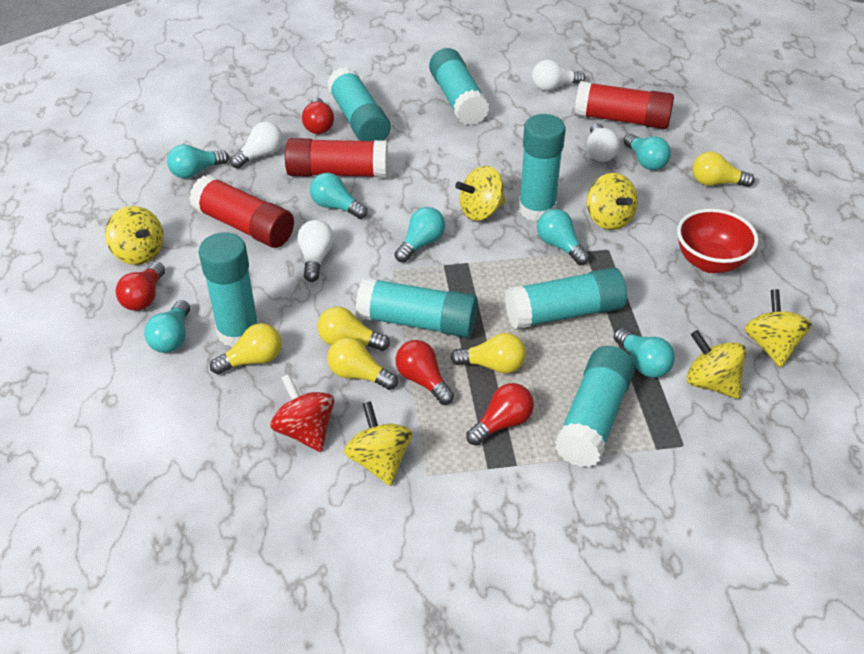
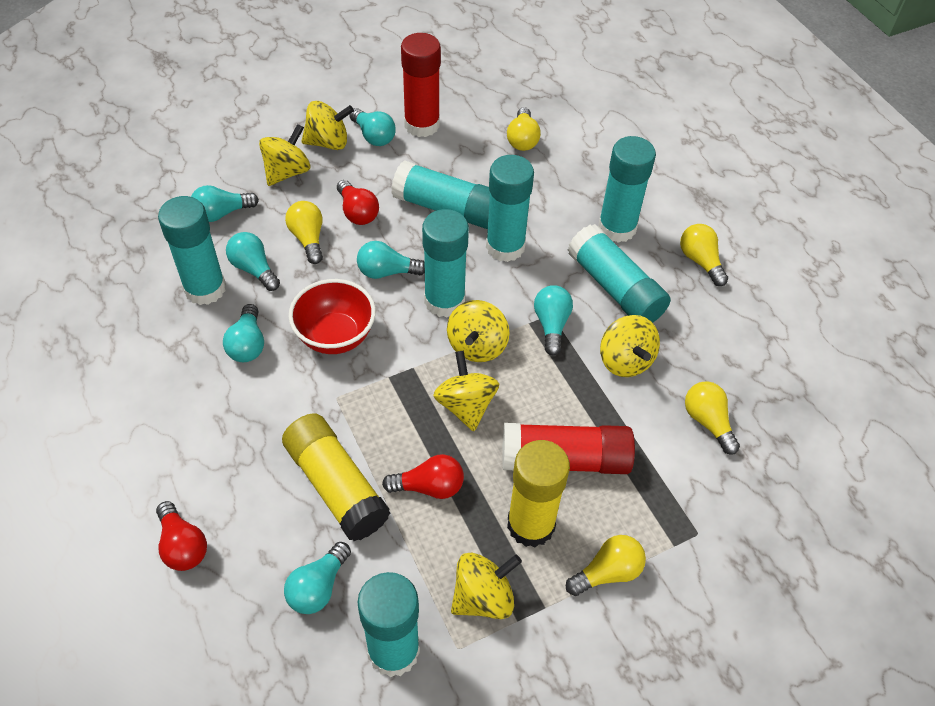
red glue stick: [189,175,294,248] [285,138,388,177] [574,81,674,129] = 3 -> [401,33,441,137] [502,423,635,474] = 2
red light bulb: [116,262,165,311] [302,98,334,134] [396,340,454,405] [466,383,534,446] = 4 -> [156,501,207,571] [337,180,379,225] [382,454,464,499] = 3
red spinning top: [271,374,335,452] = 1 -> none = 0
white light bulb: [230,122,283,169] [297,220,334,282] [532,60,585,91] [586,123,620,162] = 4 -> none = 0
yellow glue stick: none = 0 -> [282,413,390,541] [507,440,570,547] = 2

